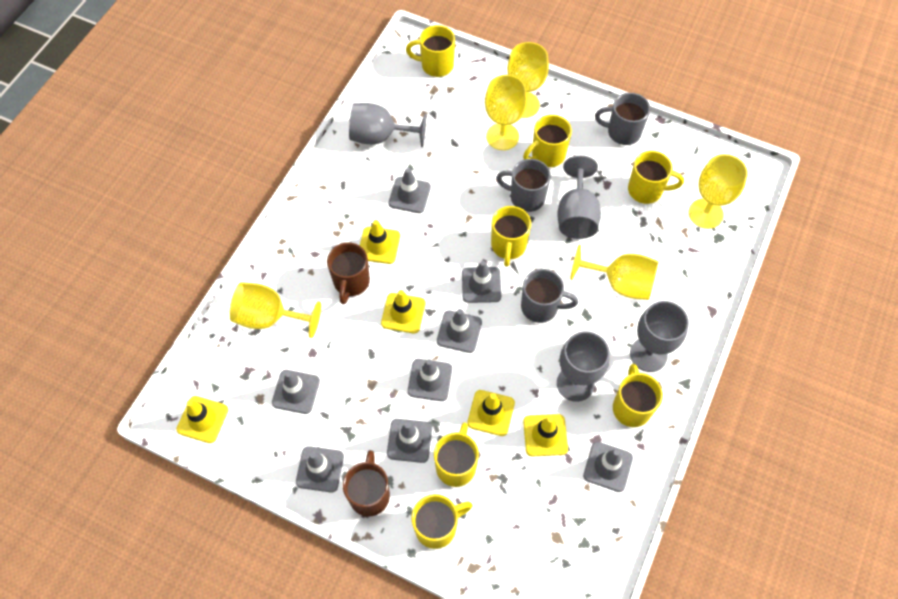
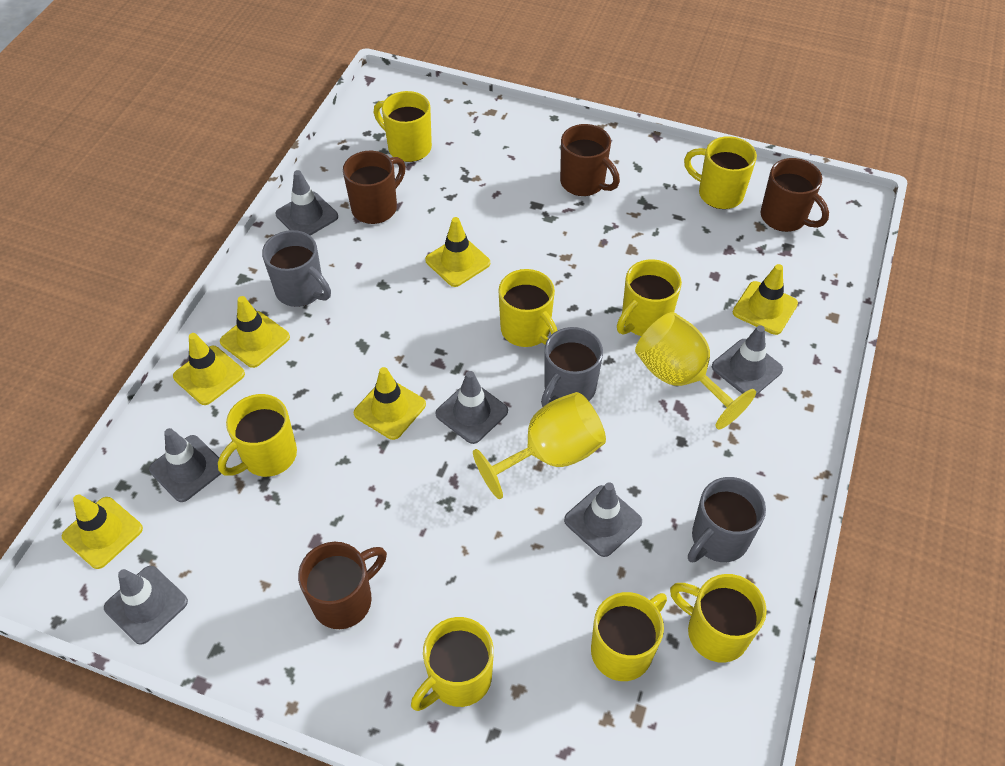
brown mug: [327,242,370,304] [343,450,390,517] = 2 -> [298,542,387,629] [343,151,406,224] [560,124,620,196] [761,158,829,232] = 4
grey goblet: [349,103,427,147] [557,155,601,239] [557,331,610,402] [630,301,689,372] = 4 -> none = 0
grey traffic cone: [272,370,320,414] [296,446,344,493] [387,419,432,463] [388,168,431,213] [407,359,452,401] [437,309,482,353] [462,261,501,303] [583,442,633,492] = 8 -> [104,566,188,645] [149,428,222,502] [276,170,338,236] [436,371,508,444] [564,482,642,557] [712,325,783,396] = 6
yellow goblet: [230,282,321,338] [485,75,527,150] [507,42,549,118] [570,245,659,300] [689,154,748,229] = 5 -> [473,392,606,499] [635,312,756,429] = 2
yellow mug: [406,25,455,77] [411,494,472,549] [434,422,479,487] [491,206,531,267] [523,115,572,167] [613,364,663,427] [628,151,684,204] = 7 -> [218,394,297,477] [373,91,432,162] [411,617,494,711] [498,269,558,347] [591,592,667,681] [617,259,682,336] [670,574,767,663] [684,136,757,209] = 8
yellow traffic cone: [176,396,228,443] [360,220,400,264] [381,290,425,334] [467,390,515,436] [523,414,568,457] = 5 -> [62,495,143,569] [173,333,245,405] [220,296,290,368] [354,367,426,440] [425,217,490,287] [733,264,798,335] = 6

